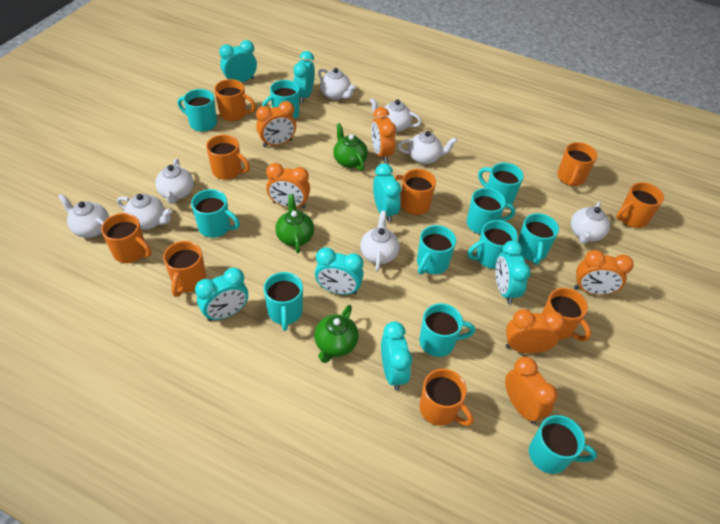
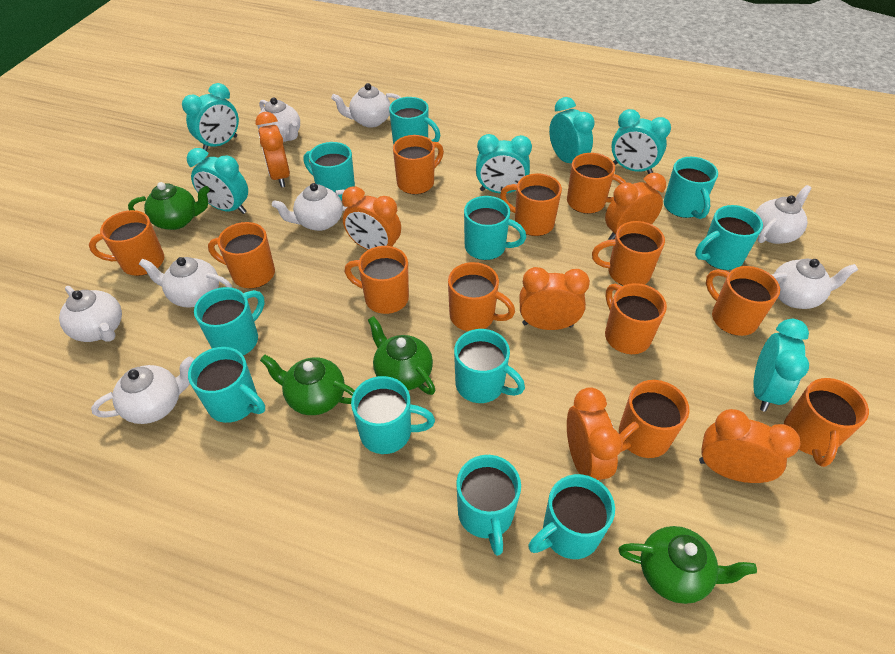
green teapot: [275,194,314,253] [314,305,359,363] [333,123,368,171] = 3 -> [128,182,210,230] [260,354,355,415] [368,316,435,395] [619,526,757,604] = 4
orange mug: [101,213,152,263] [163,241,206,297] [206,134,250,180] [214,79,256,121] [394,169,436,215] [419,369,473,426] [542,288,591,341] [557,142,597,187] [616,182,664,228] = 9 -> [89,210,164,276] [208,222,275,288] [344,246,409,314] [393,135,444,194] [448,262,515,331] [500,173,562,236] [567,153,626,214] [592,221,665,286] [605,283,667,354] [619,380,690,458] [706,266,780,336] [784,378,869,467] = 12
turquoise clock: [195,267,248,321] [219,40,257,82] [293,51,315,103] [315,247,364,295] [373,163,401,223] [381,321,412,390] [495,240,531,304] = 7 -> [182,83,239,151] [187,148,248,214] [476,134,532,193] [549,97,595,163] [611,109,671,174] [753,319,809,412] = 6

